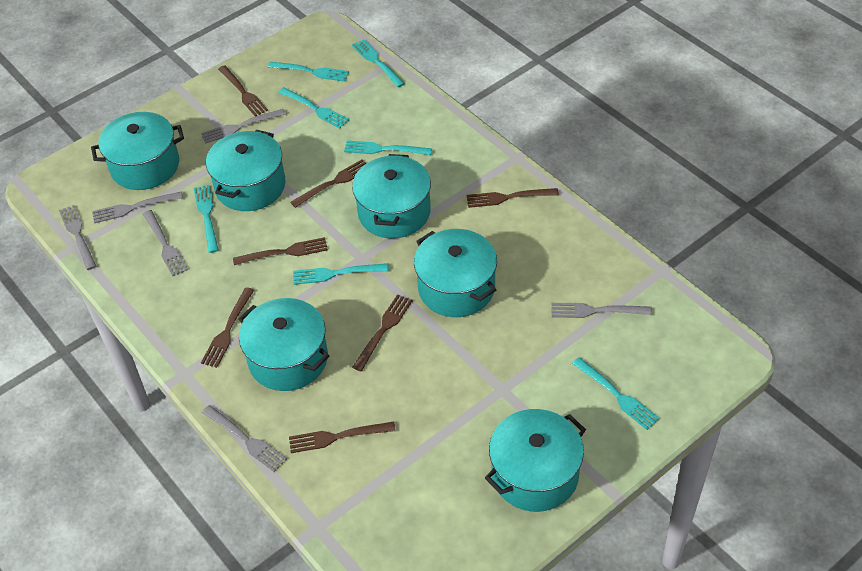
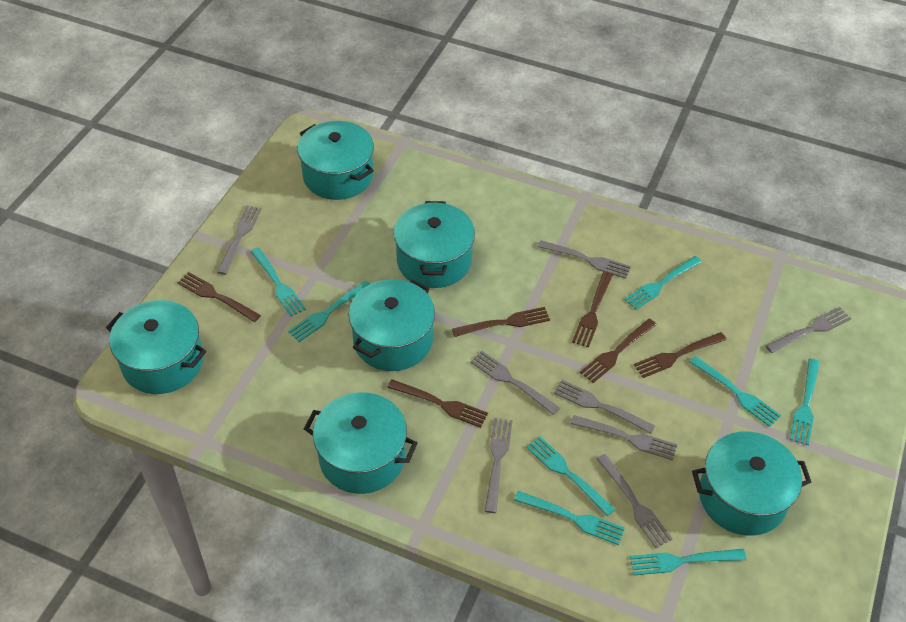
brown fork: [201,287,254,368] [218,65,268,117] [233,237,328,265] [289,422,395,453] [290,159,366,208] [352,294,412,371] [467,188,559,208] = 7 -> [177,272,261,322] [387,379,488,428] [452,307,550,337] [572,271,613,347] [580,319,657,383] [634,332,726,378] = 6
grey fork: [59,205,96,270] [92,191,183,223] [143,210,188,276] [201,109,286,143] [202,405,287,472] [551,303,652,318] = 6 -> [217,205,262,275] [470,351,560,415] [484,418,513,513] [538,240,631,279] [554,380,655,434] [571,415,677,461] [596,454,672,548] [765,307,851,353] = 8
turquoise fork: [194,185,218,253] [268,62,349,82] [278,87,349,129] [293,263,389,285] [344,140,432,155] [352,39,405,87] [572,357,660,430] = 7 -> [250,247,306,316] [288,280,370,342] [514,491,625,545] [526,436,615,516] [624,256,702,310] [630,549,747,575] [689,356,781,427] [790,359,820,445] = 8

